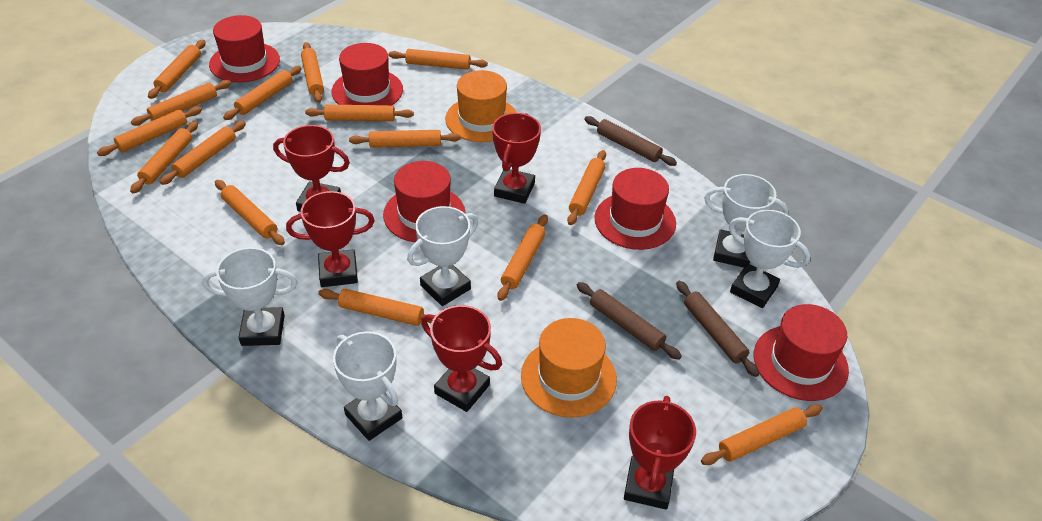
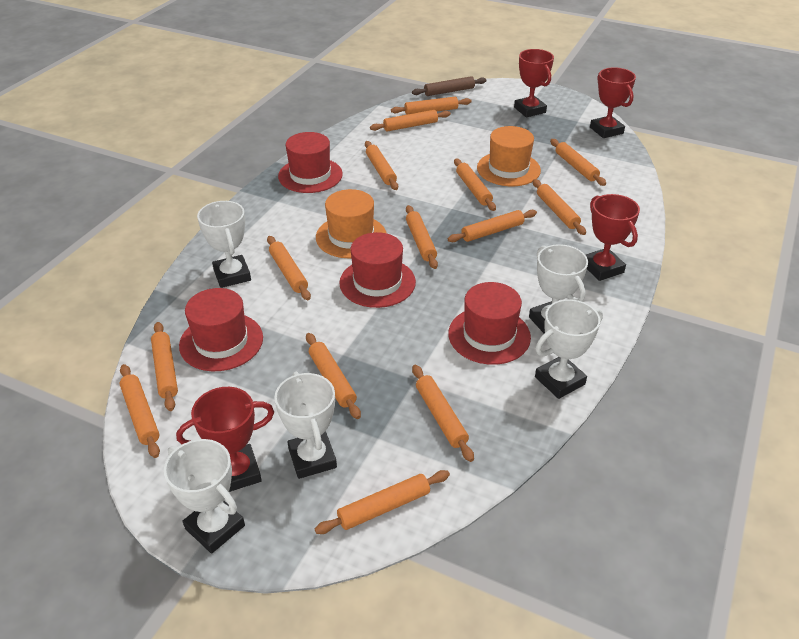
brown rolling pin: [576,282,682,360] [584,116,677,166] [676,281,759,377] = 3 -> [412,76,487,96] = 1
orange rolling pin: [97,107,202,156] [130,121,198,193] [131,80,231,126] [148,40,205,99] [160,121,246,185] [215,180,285,245] [223,66,302,120] [301,42,324,103] [305,105,414,121] [318,289,432,326] [349,130,461,148] [389,49,488,70] [497,214,548,301] [567,150,606,225] [701,404,823,465] = 15 -> [119,364,160,458] [151,322,178,411] [267,236,311,300] [306,333,361,419] [315,470,450,534] [365,141,398,190] [370,110,451,131] [391,97,472,115] [406,205,438,269] [412,365,474,462] [448,210,537,242] [454,158,496,211] [533,179,586,235] [550,139,606,186] = 14
red hat: [209,15,280,82] [331,43,403,105] [383,161,465,242] [594,168,676,250] [754,304,849,401] = 5 -> [179,288,263,371] [278,132,343,193] [339,232,416,308] [448,282,531,365] = 4
red trophy: [273,125,350,212] [286,191,375,287] [421,305,502,412] [492,113,541,204] [624,396,696,510] = 5 -> [176,387,274,492] [514,49,554,117] [586,194,640,281] [590,67,636,138] = 4

